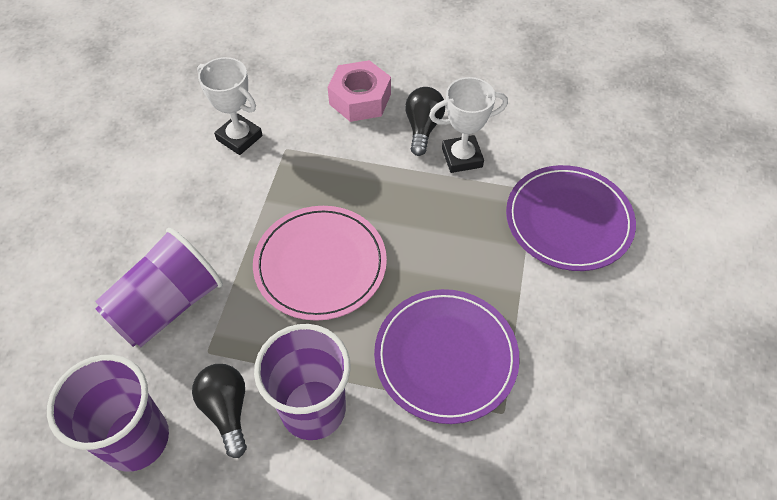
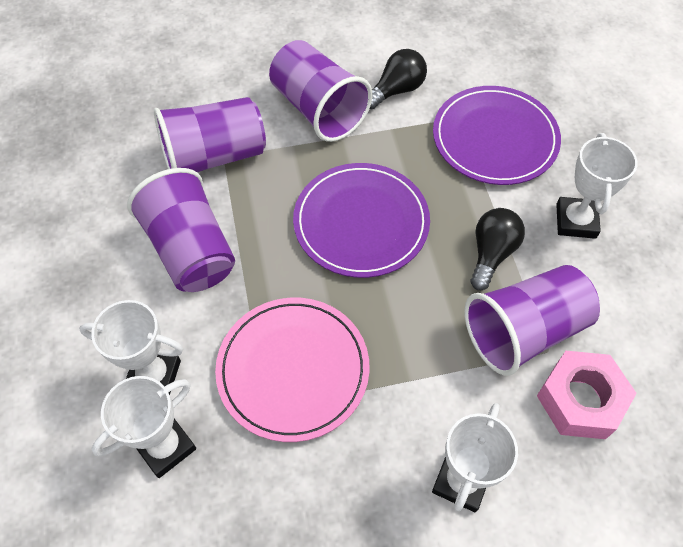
purple cup: [47,355,169,472] [95,228,223,347] [254,324,350,440] = 3 -> [127,168,235,292] [154,97,266,173] [269,40,372,142] [464,265,600,376] = 4
white trophy: [197,57,263,155] [429,77,508,173] = 2 -> [79,300,183,395] [91,376,196,478] [432,403,518,512] [556,133,638,239] = 4

